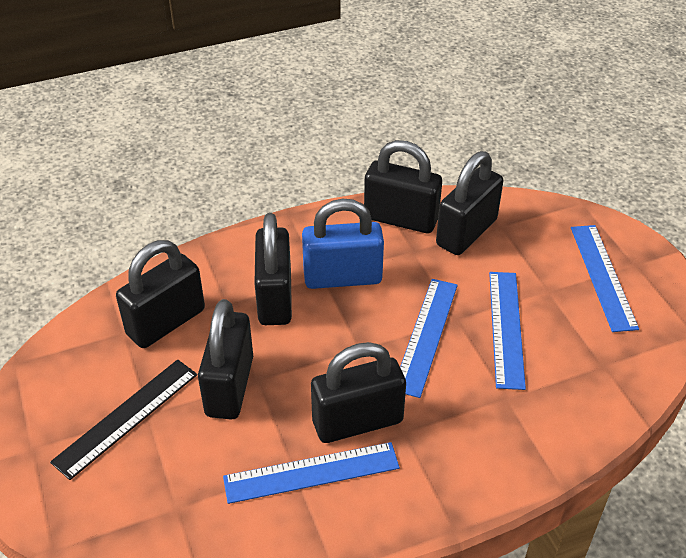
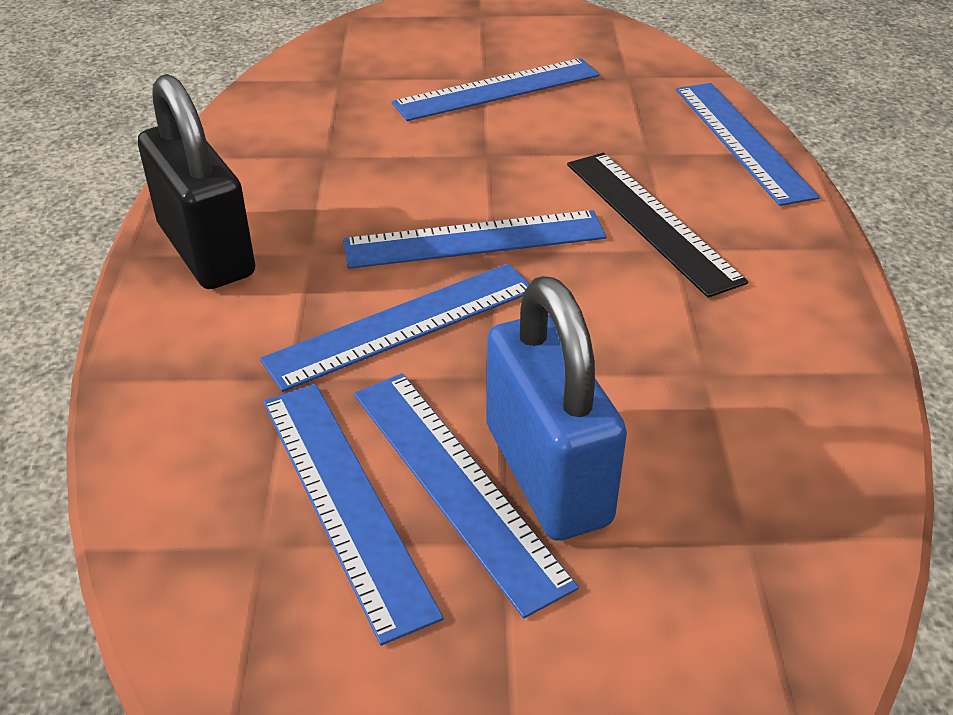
black padlock: [116,240,205,348] [198,299,253,420] [254,213,292,325] [311,342,406,443] [364,140,442,233] [436,151,503,255] = 6 -> [138,74,255,289] = 1
blue ruler: [223,442,400,504] [400,279,458,398] [489,272,526,390] [571,225,639,332] = 4 -> [260,263,530,392] [263,384,444,645] [343,210,606,269] [354,373,579,618] [392,58,600,121] [676,83,820,206] = 6

